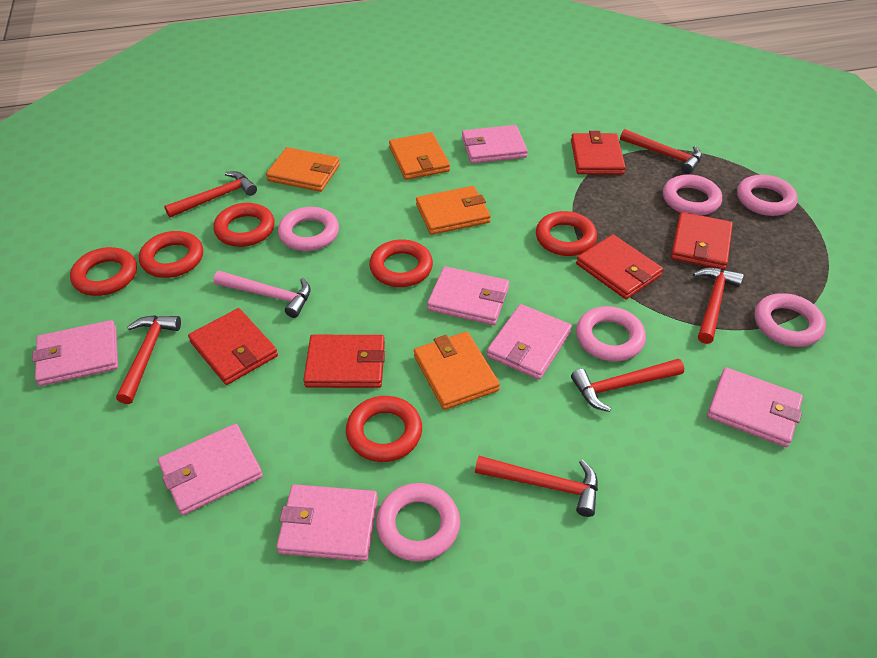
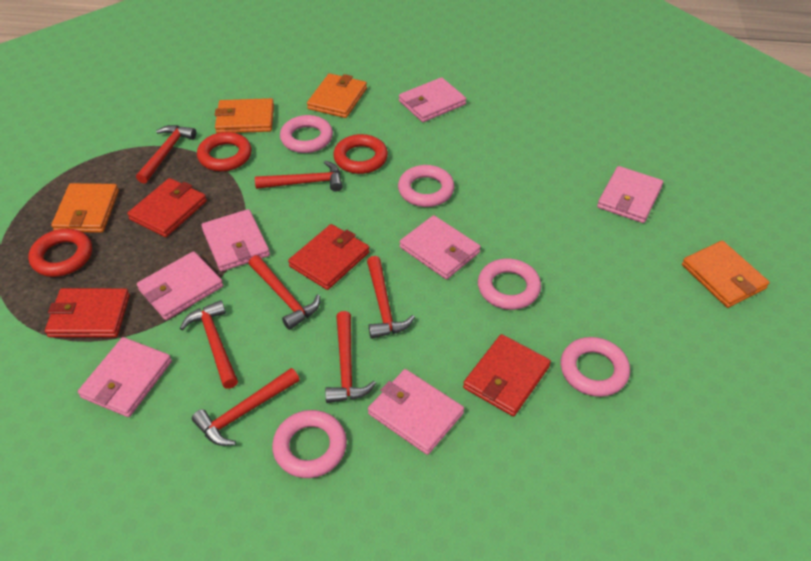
pink hammer: [214,271,311,318] = 1 -> none = 0
pink ring: [278,207,339,251] [376,483,460,562] [576,306,646,361] [663,174,722,216] [737,174,798,216] [755,293,826,347] = 6 -> [272,410,347,478] [280,115,333,153] [398,165,454,207] [478,259,541,310] [561,337,630,397] = 5
red hammer: [116,315,181,404] [164,171,257,218] [475,456,598,517] [571,359,684,412] [620,129,702,174] [693,267,744,344] = 6 -> [136,125,196,184] [180,300,238,389] [192,368,300,446] [248,255,320,330] [255,161,342,192] [325,311,376,403] [367,256,415,339] = 7
red ring: [70,247,137,296] [139,231,203,278] [213,203,275,247] [346,396,422,462] [369,239,433,287] [536,211,597,256] = 6 -> [28,229,92,277] [197,132,252,171] [333,134,388,174] = 3
red wallet: [188,308,278,385] [303,335,385,388] [571,131,626,175] [576,234,663,299] [671,212,733,270] = 5 -> [45,288,130,337] [127,178,207,237] [288,224,370,290] [463,334,551,416] = 4

